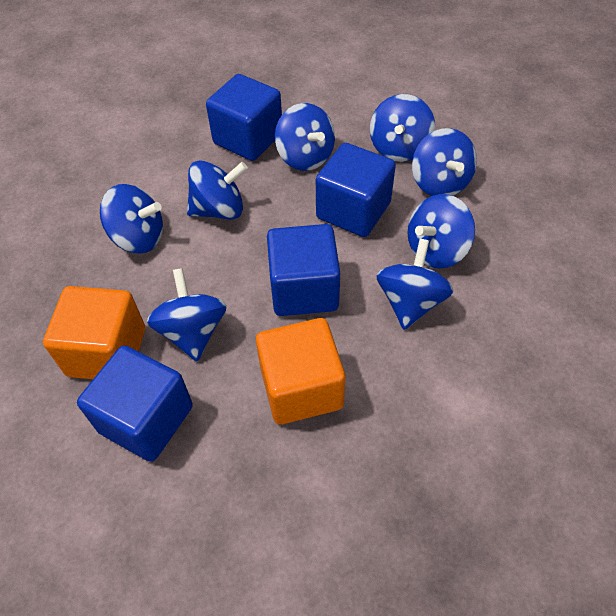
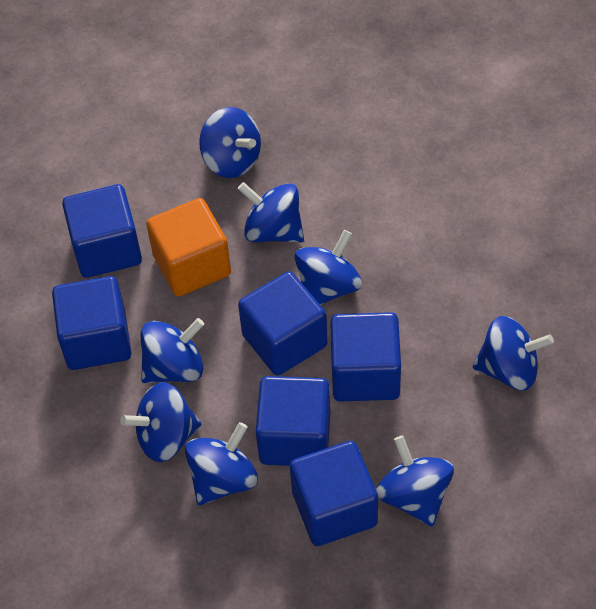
blue cube: [77,346,193,462] [206,74,282,161] [267,224,340,316] [316,143,396,237] = 4 -> [52,276,132,370] [62,184,142,278] [238,271,328,376] [256,376,331,466] [290,441,378,546] [330,312,401,402] = 6
orange cube: [43,286,145,379] [256,318,345,425] = 2 -> [146,198,231,296] = 1

